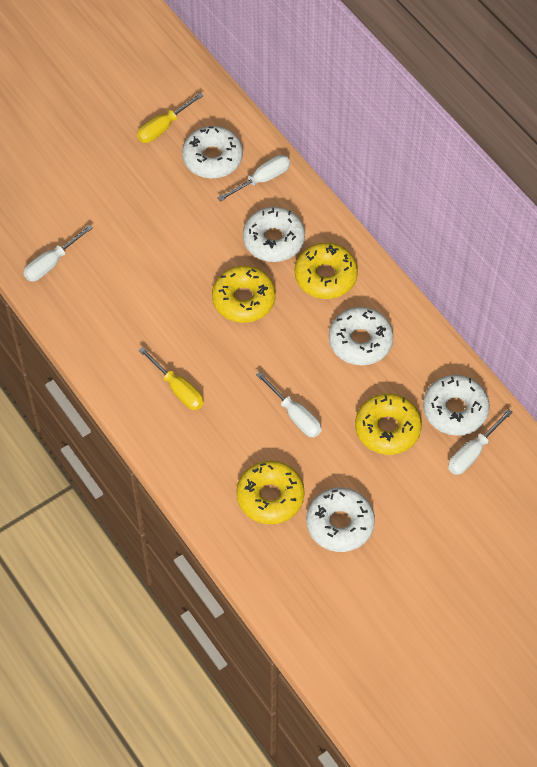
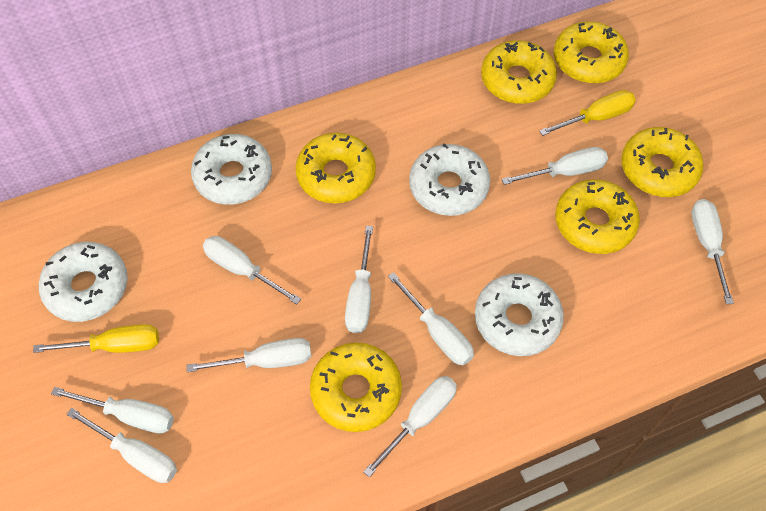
white donut: [182,126,243,179] [243,207,305,262] [306,487,375,552] [329,307,393,365] [423,375,490,436] = 5 -> [39,242,128,322] [191,134,272,205] [409,143,490,216] [475,273,564,356] = 4
white screwdriver: [23,225,93,281] [218,155,290,202] [256,372,322,437] [448,409,513,475] = 4 -> [51,387,174,434] [66,408,177,483] [186,338,311,372] [203,236,301,305] [345,226,373,333] [363,376,457,477] [388,272,474,365] [501,147,608,185] [691,199,734,304] = 9
yellow donut: [212,266,276,323] [236,460,305,524] [295,243,358,299] [355,393,422,455] = 4 -> [295,133,376,203] [310,343,402,432] [481,40,557,104] [554,21,629,84] [555,179,640,254] [621,127,704,197] = 6

